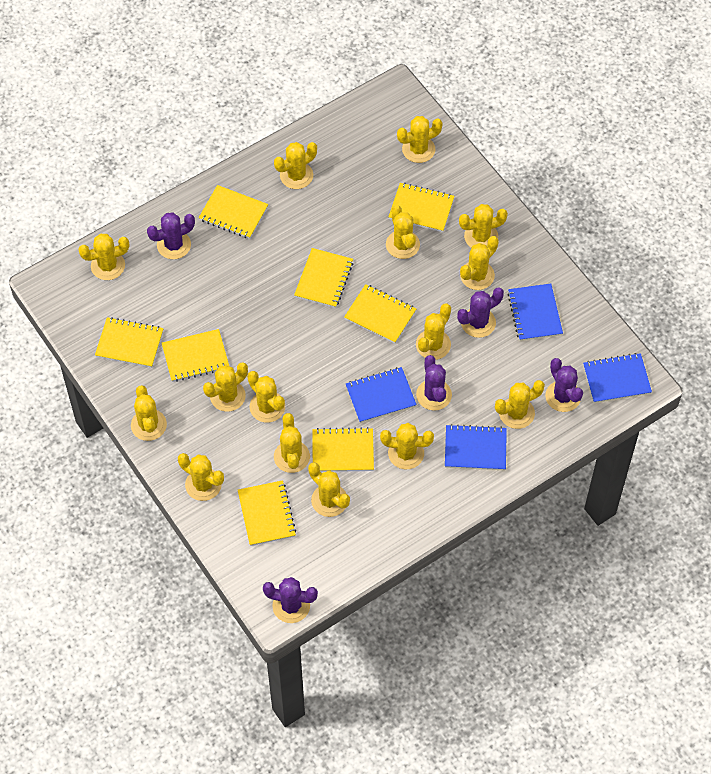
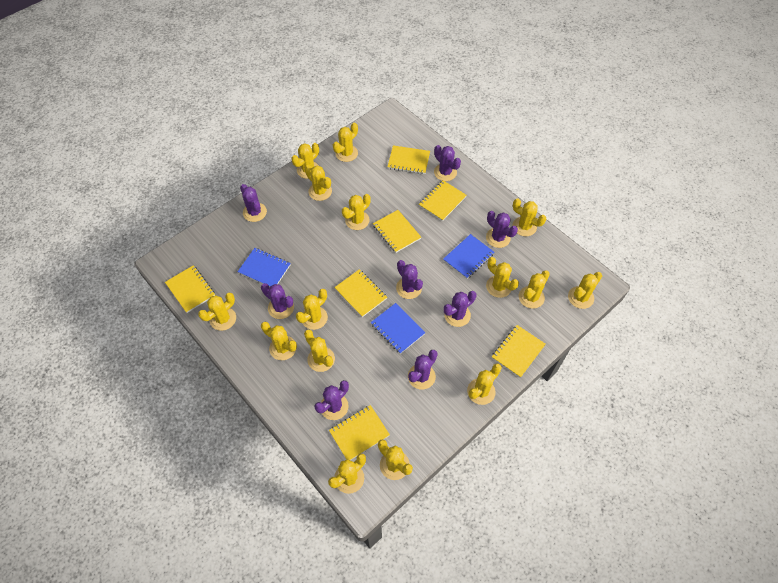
blue notebook: [346,367,417,423] [445,424,507,470] [507,284,563,341] [583,353,652,403] = 4 -> [238,248,291,287] [371,303,426,354] [443,234,494,279] = 3
purple cactus: [147,213,195,259] [263,577,318,623] [416,355,452,411] [457,287,504,338] [545,358,583,412] = 5 -> [240,184,267,222] [261,283,294,319] [315,380,349,420] [396,260,423,299] [408,350,438,390] [434,145,461,181] [444,291,477,327] [486,211,518,248] = 8
yellow notebook: [95,317,164,368] [162,329,229,382] [199,185,268,239] [238,480,296,546] [294,248,353,308] [312,427,374,472] [344,284,416,344] [388,183,454,232] = 8 -> [165,265,215,313] [329,405,390,460] [334,269,387,317] [373,210,421,253] [387,145,430,174] [419,180,467,221] [492,325,546,378] = 7

